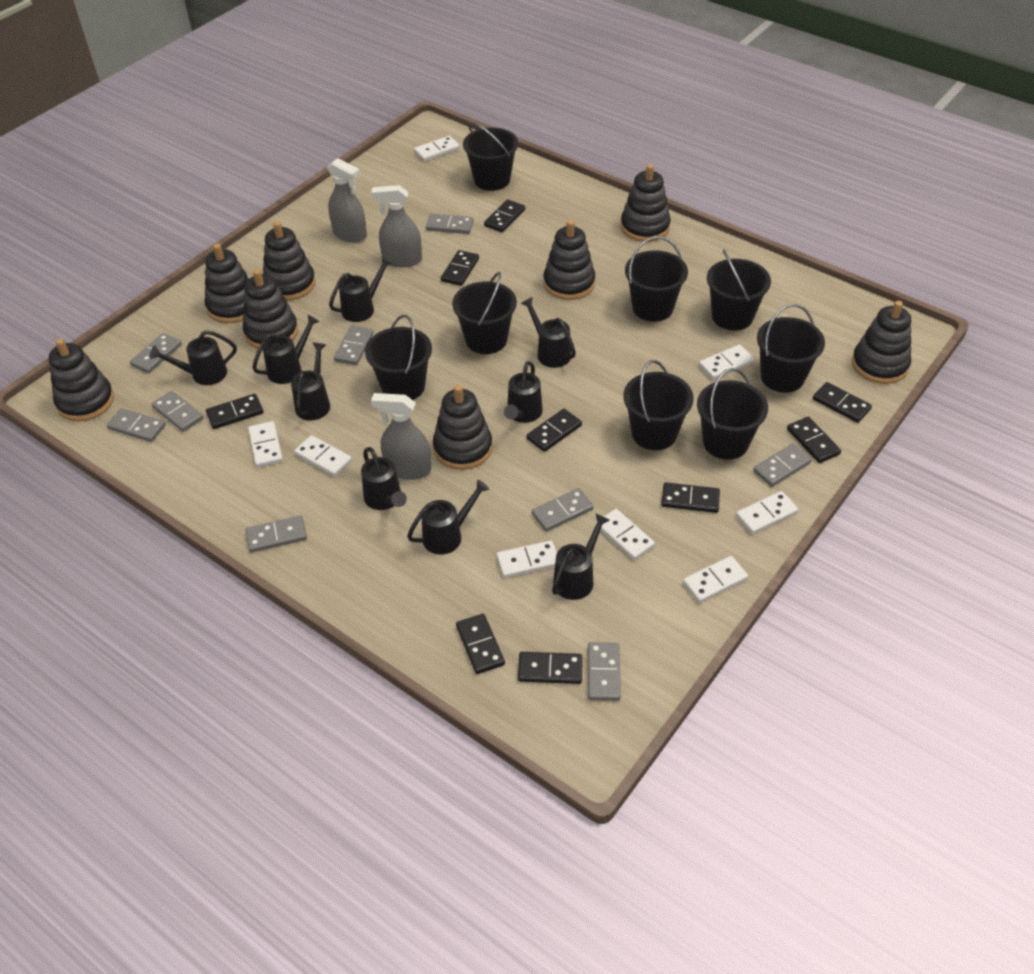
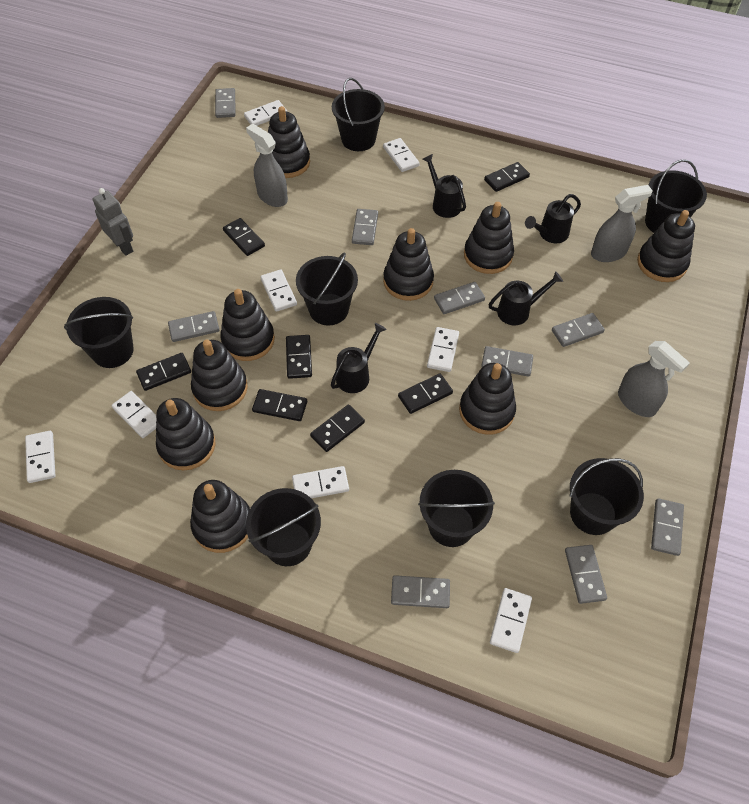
black bucket: [365,315,432,400] [452,272,517,354] [463,122,518,191] [623,360,694,450] [625,236,688,322] [697,368,768,460] [707,249,771,331] [757,304,825,393] = 8 -> [64,297,134,368] [246,488,321,566] [296,253,358,326] [332,78,385,151] [418,470,495,547] [570,458,644,535] [645,159,707,233] = 7
black domino: [206,394,263,429] [441,250,479,286] [456,614,505,674] [484,200,525,232] [518,652,582,684] [527,409,582,452] [661,482,720,513] [787,417,841,463] [813,382,872,423] = 9 -> [136,353,191,391] [223,218,265,256] [252,389,307,421] [286,335,312,379] [310,404,365,452] [398,373,453,414] [484,162,530,192] = 7
black stacking toy: [48,338,114,421] [205,243,249,323] [243,269,298,350] [263,221,316,301] [433,385,493,470] [543,220,595,300] [621,164,671,242] [852,301,911,384] = 8 -> [156,398,215,470] [190,480,250,553] [191,340,248,411] [220,289,275,361] [268,106,310,178] [383,228,434,301] [459,363,516,435] [464,202,514,274] [637,210,695,282] = 9
black watering can: [150,330,237,385] [252,315,320,384] [291,343,330,421] [329,257,393,322] [361,447,407,510] [407,480,489,555] [504,361,543,423] [521,297,576,368] [552,513,610,600] = 9 -> [331,323,387,393] [423,154,466,218] [489,271,563,325] [525,194,581,243] = 4
grey robot: none = 0 -> [92,188,133,256] = 1

